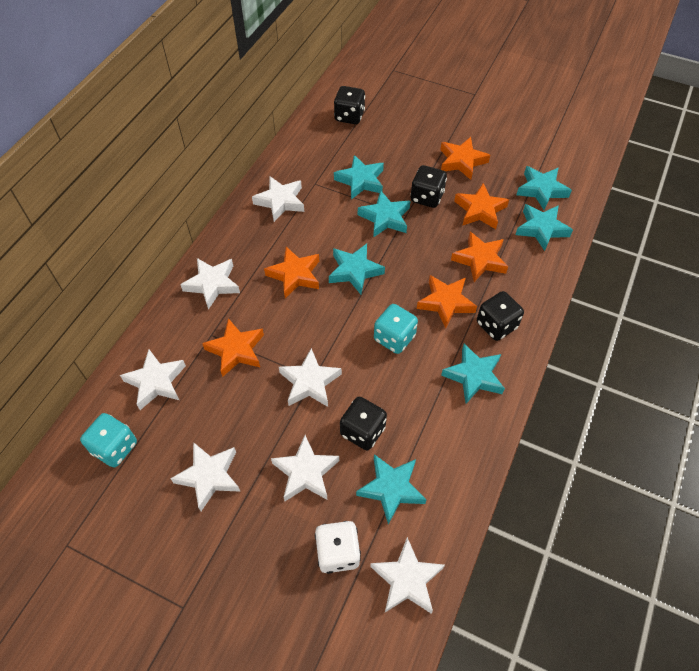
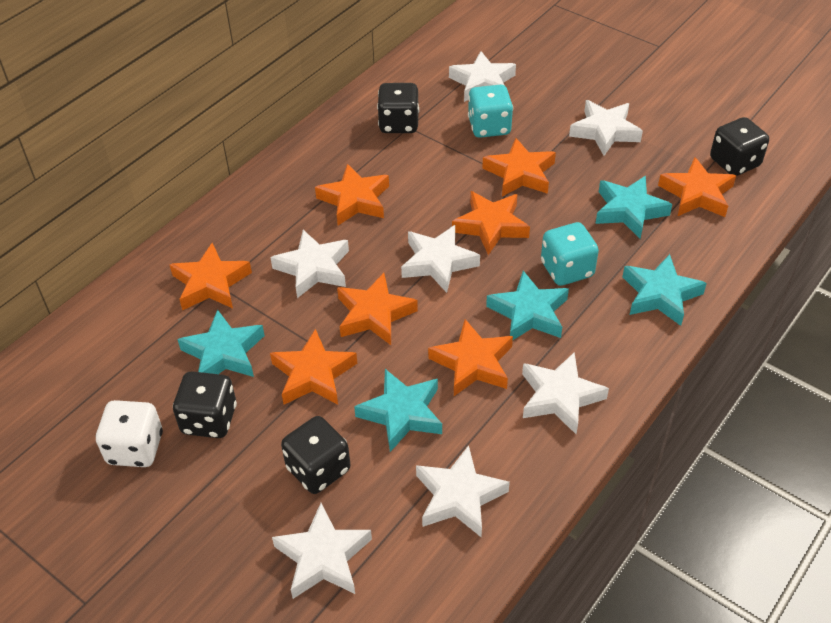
orange star: [202,318,264,377] [264,246,319,298] [417,275,477,329] [440,137,490,180] [451,232,508,282] [454,183,509,229] = 6 -> [169,243,252,310] [270,329,357,404] [315,164,389,226] [337,273,418,345] [428,319,513,396] [452,191,530,255] [482,138,556,197] [658,157,736,217] = 8
turquoise star: [329,244,385,294] [334,155,384,200] [356,454,427,524] [358,190,410,237] [441,344,505,403] [515,204,573,251] [516,166,572,210] = 7 -> [177,309,265,377] [354,369,442,452] [486,271,569,340] [595,176,672,239] [622,254,707,326] = 5

